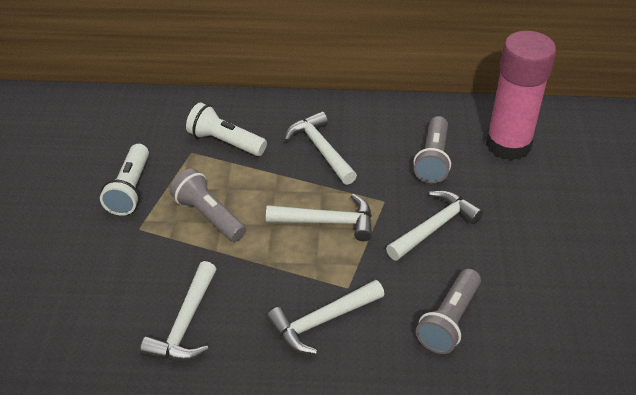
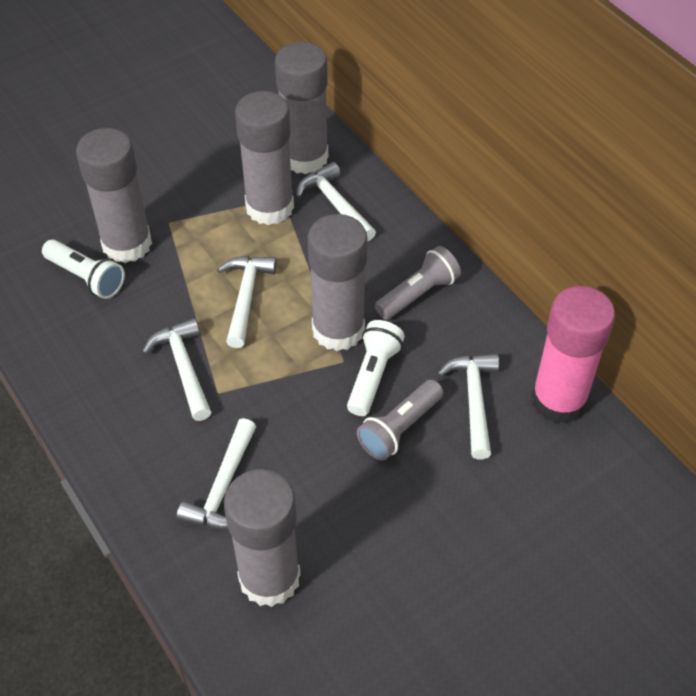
grey flashlight: [170,168,246,242] [413,116,451,183] [416,269,481,354] = 3 -> [357,380,443,460] [375,246,461,320] = 2
grey glue stick: none = 0 -> [76,128,152,263] [224,469,300,607] [235,91,294,225] [275,42,328,174] [307,214,367,351] = 5

